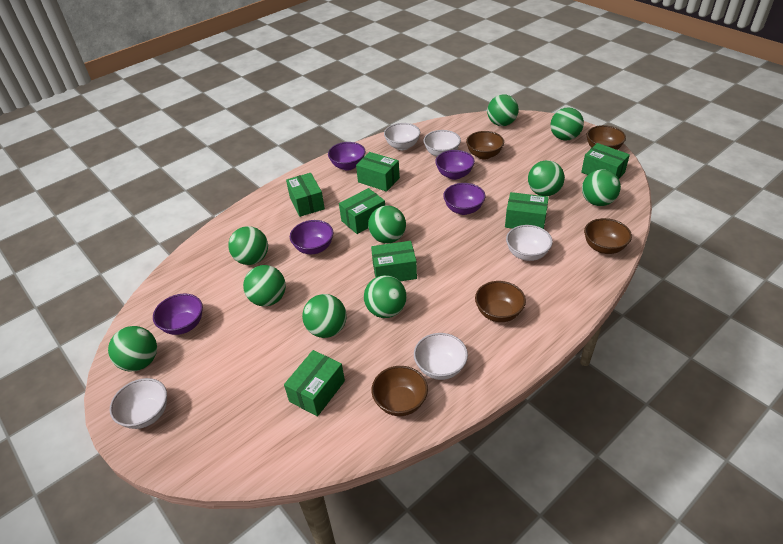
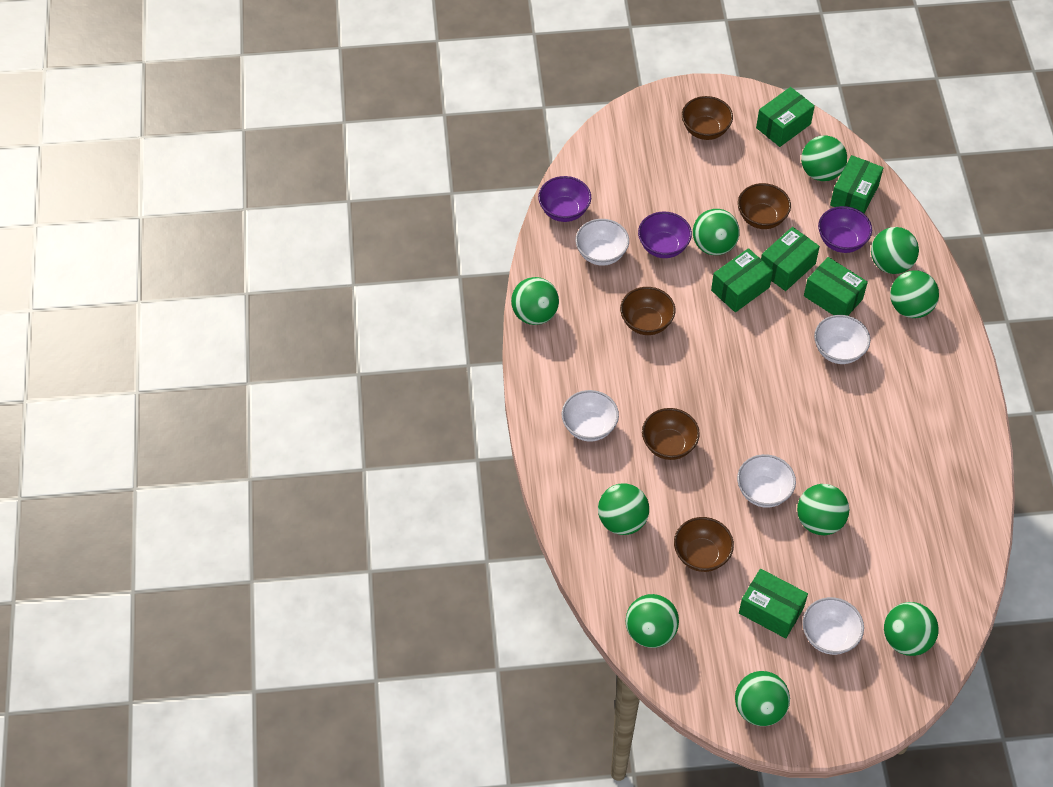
green box: [284,350,345,417] [286,173,325,217] [339,188,385,234] [356,152,400,192] [371,241,417,281] [505,192,549,229] [581,143,630,179] = 7 -> [711,248,773,312] [739,569,808,638] [756,87,815,147] [761,227,820,291] [804,257,868,316] [830,155,883,213] = 6
purple bowl: [153,294,203,335] [290,220,333,254] [328,142,365,171] [435,150,475,180] [443,183,485,215] = 5 -> [538,176,591,222] [638,212,692,258] [818,206,872,253] = 3

